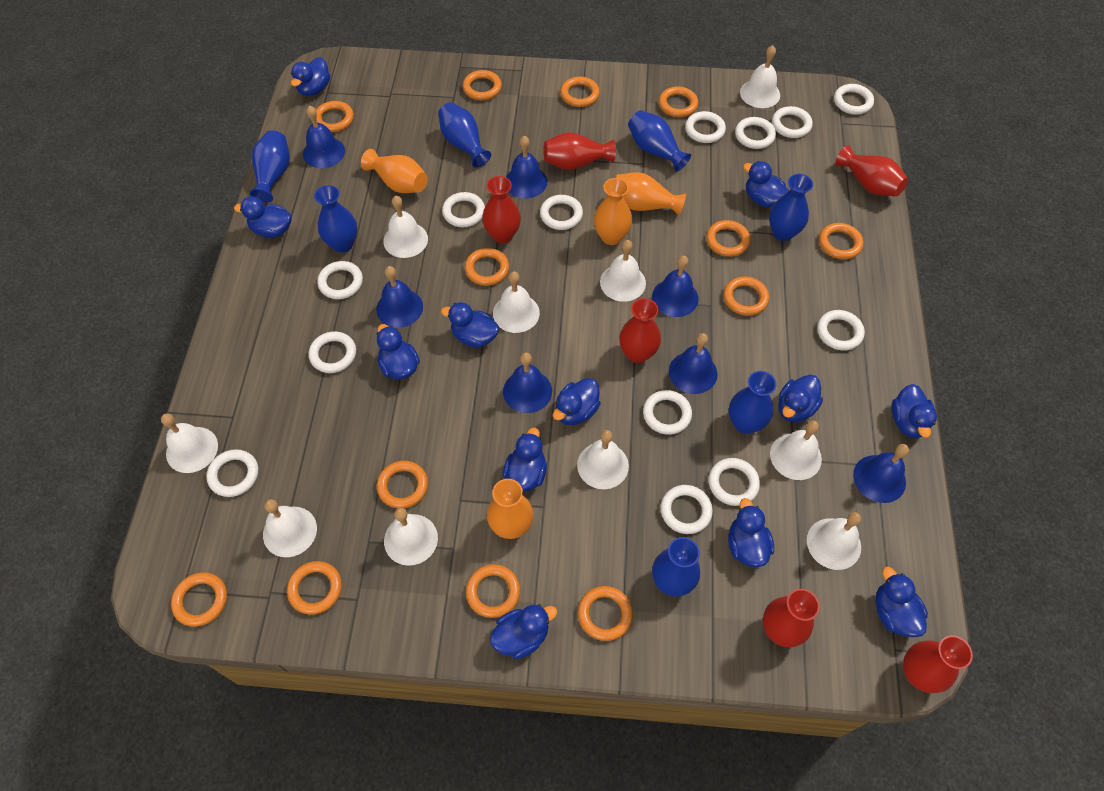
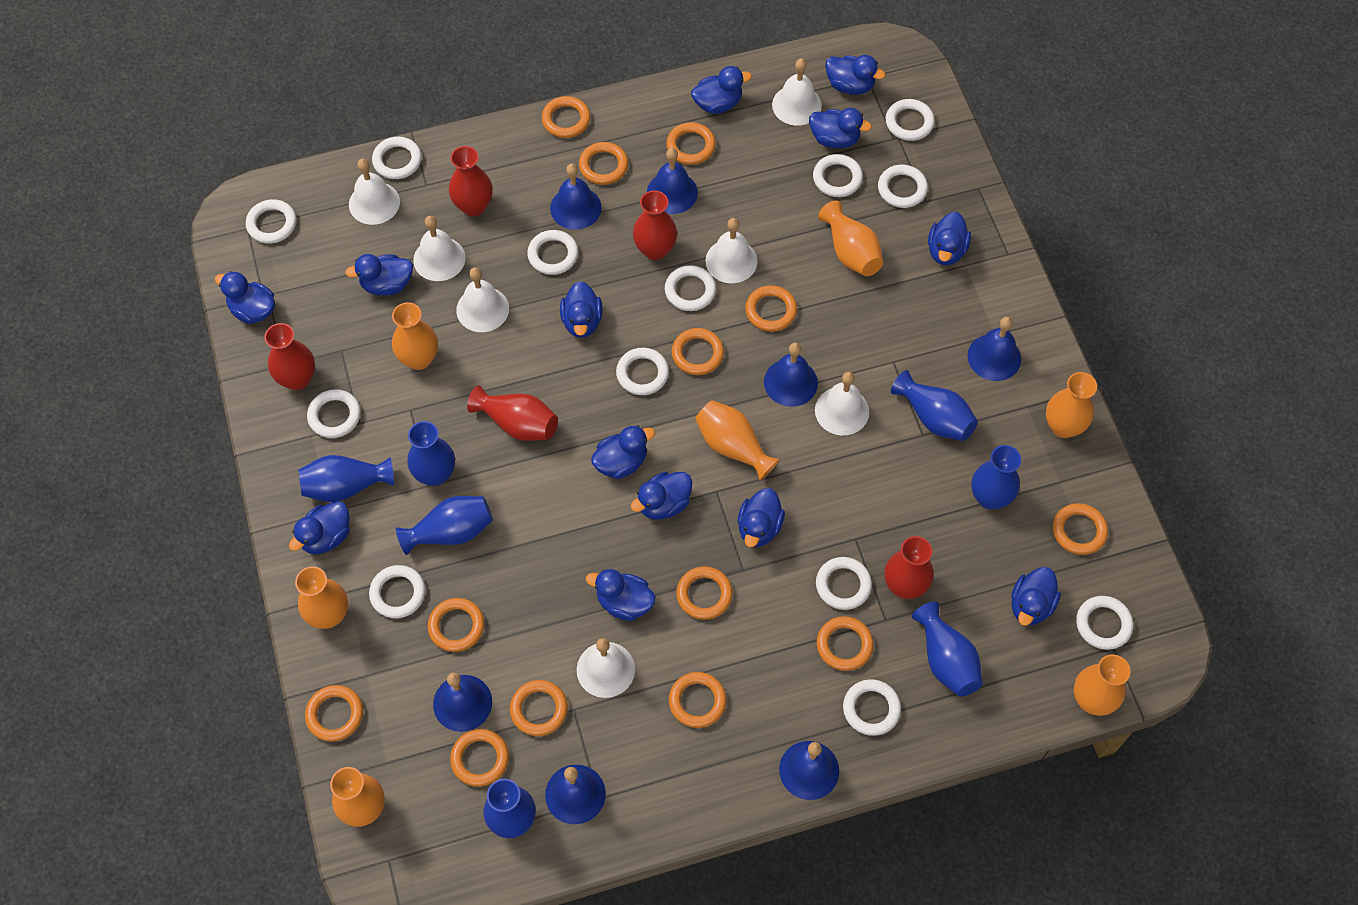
blue duck: [234,196,292,238] [291,57,330,96] [377,324,420,380] [441,302,499,348] [490,604,557,659] [503,428,547,492] [553,378,601,425] [728,498,774,567] [743,161,789,208] [778,375,823,422] [875,567,928,637] [891,384,937,438] = 12 -> [215,271,275,324] [289,501,350,554] [345,254,413,295] [560,281,603,338] [586,569,656,621] [591,425,655,479] [631,472,692,520] [691,66,752,114] [738,488,785,547] [809,108,872,148] [825,55,885,95] [928,212,971,265] [1011,567,1061,626] = 13
orange vase: [361,149,428,193] [487,479,533,539] [594,178,632,245] [616,172,686,216] = 4 -> [295,566,348,629] [330,767,385,827] [392,302,438,370] [695,400,780,481] [818,201,883,276] [1046,372,1097,438] [1074,654,1131,716] = 7
red vase: [482,176,521,243] [543,132,616,170] [619,298,661,363] [763,589,820,647] [835,145,908,197] [903,635,973,693] = 6 -> [264,323,315,390] [449,146,493,216] [467,386,558,441] [633,190,677,260] [884,536,934,599] = 5
white bell: [161,413,218,473] [263,499,317,557] [383,196,428,258] [384,508,438,566] [493,271,540,333] [577,430,629,489] [600,240,646,302] [740,45,780,108] [770,421,822,480] [807,512,861,570] = 10 -> [349,159,400,225] [413,216,466,281] [456,267,509,332] [577,638,635,698] [705,218,758,283] [772,58,822,126] [815,372,869,435] = 7

